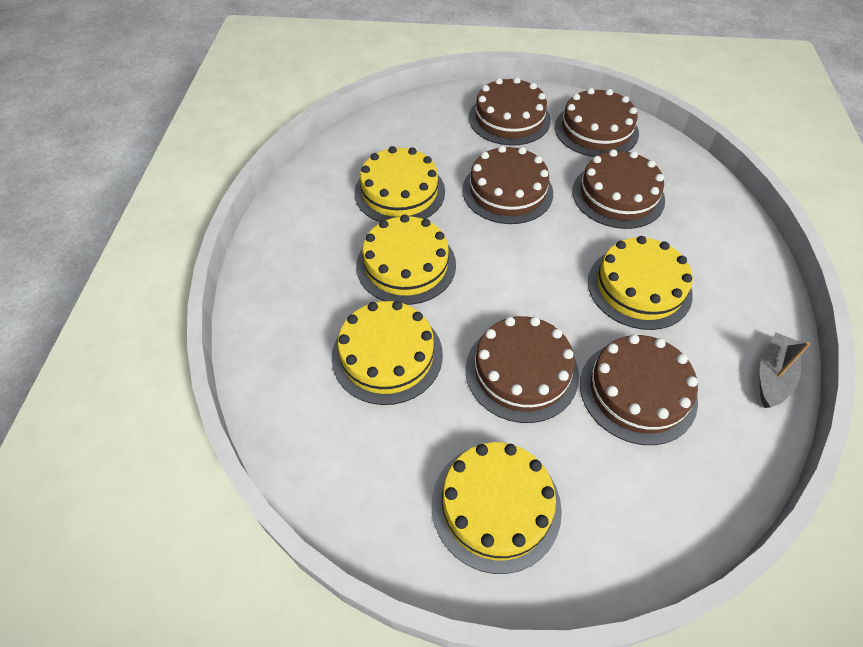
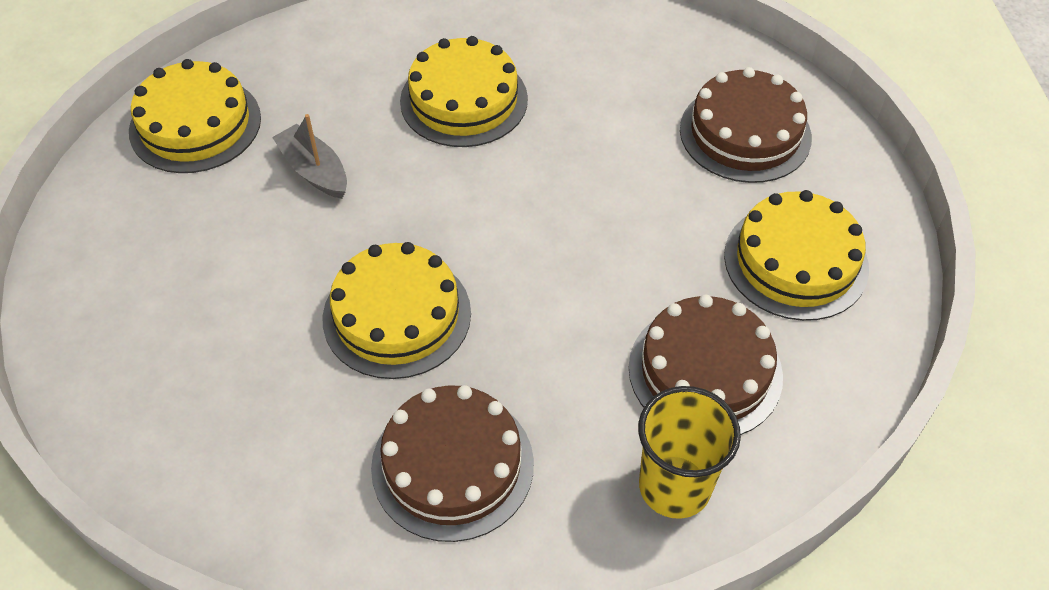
brown cake: [462,145,553,224] [466,316,579,423] [469,77,551,146] [555,88,639,157] [572,149,665,229] [580,334,698,445] = 6 -> [371,385,534,542] [629,295,783,435] [680,67,812,183] = 3
yellow cake: [332,301,443,405] [354,146,445,222] [356,215,456,305] [432,442,562,574] [588,236,693,330] = 5 -> [129,59,261,173] [323,242,471,379] [400,36,528,147] [724,190,869,321] = 4
yellow cup: none = 0 -> [638,386,741,519] = 1

